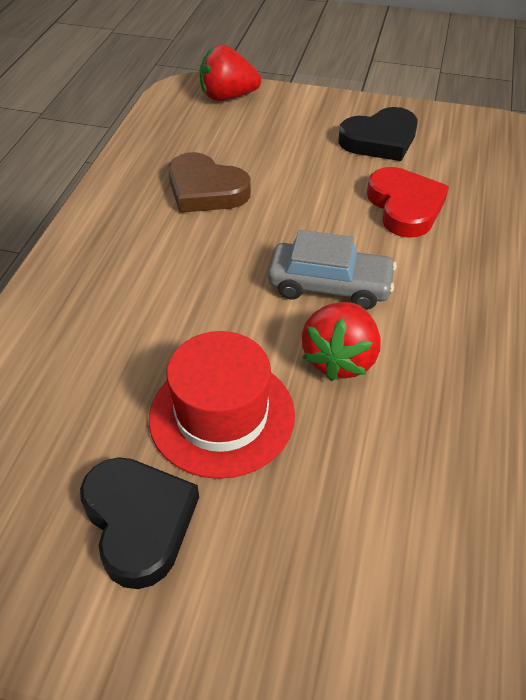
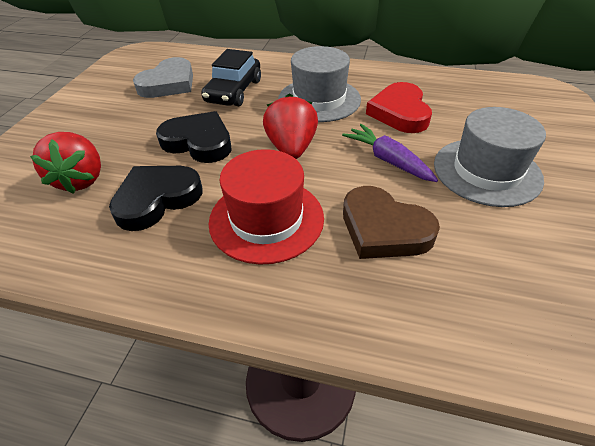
black car: none = 0 -> [201,49,261,106] = 1
grey car: [268,230,397,310] = 1 -> none = 0
grey hat: none = 0 -> [278,46,361,122] [434,107,546,207] = 2
grey heart: none = 0 -> [133,57,193,98] = 1
purple carrot: none = 0 -> [342,124,438,182] = 1

